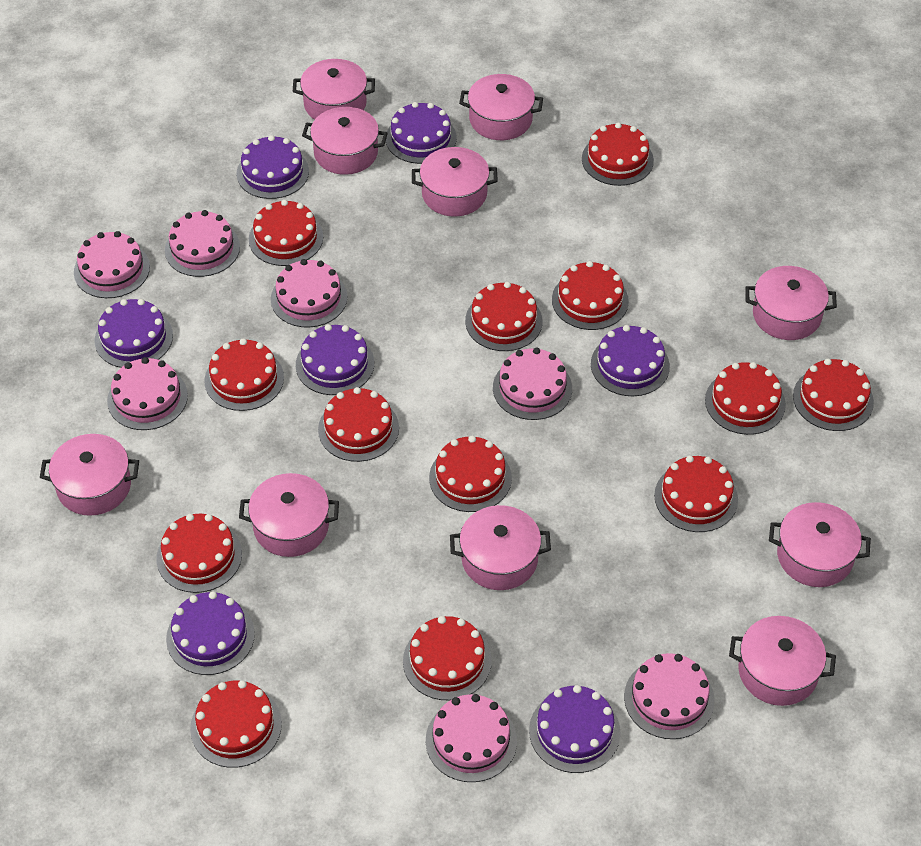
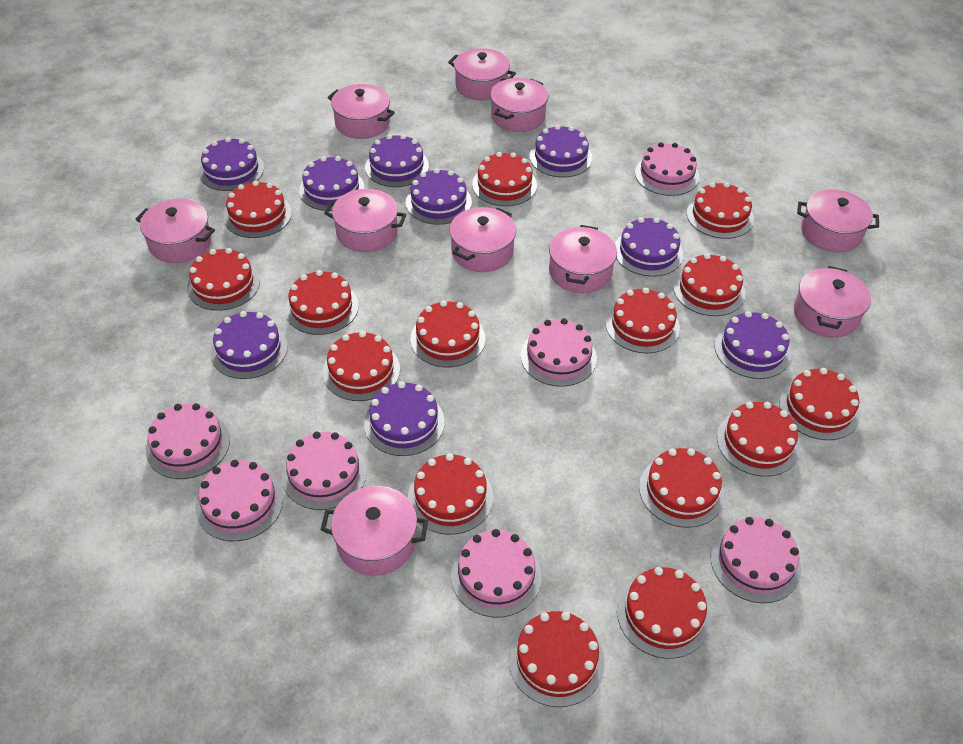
purple cake: [95,299,173,368] [166,591,255,675] [237,135,309,199] [296,324,374,395] [386,102,457,164] [529,685,620,773] [591,325,670,396] = 7 -> [199,137,264,191] [210,311,288,379] [299,156,365,211] [364,382,445,456] [365,134,429,187] [406,168,472,225] [529,125,593,177] [615,217,683,277] [714,311,791,379] = 9
red cake: [156,514,242,593] [190,680,282,768] [204,338,284,411] [249,200,323,266] [318,387,399,462] [403,616,492,700] [429,435,512,512] [465,282,542,351] [552,261,629,330] [582,122,654,186] [654,455,738,532] [705,362,786,435] [793,358,874,431] = 13 -> [187,248,260,311] [224,181,292,238] [285,270,359,335] [322,331,400,401] [408,453,493,535] [410,300,485,368] [472,152,537,206] [508,611,605,707] [605,288,680,354] [617,567,710,659] [639,448,725,528] [673,253,746,316] [687,182,754,239] [717,402,800,477] [779,368,860,440] = 15

